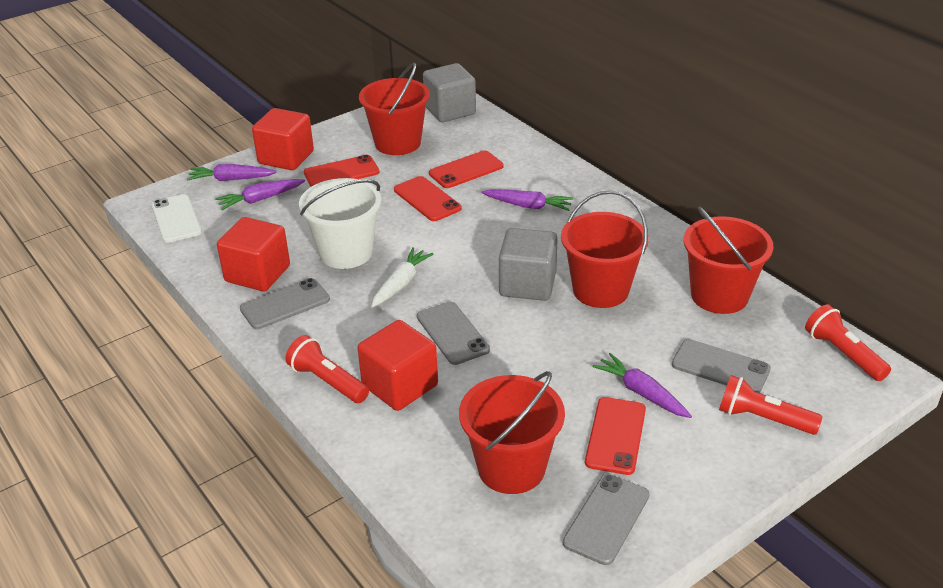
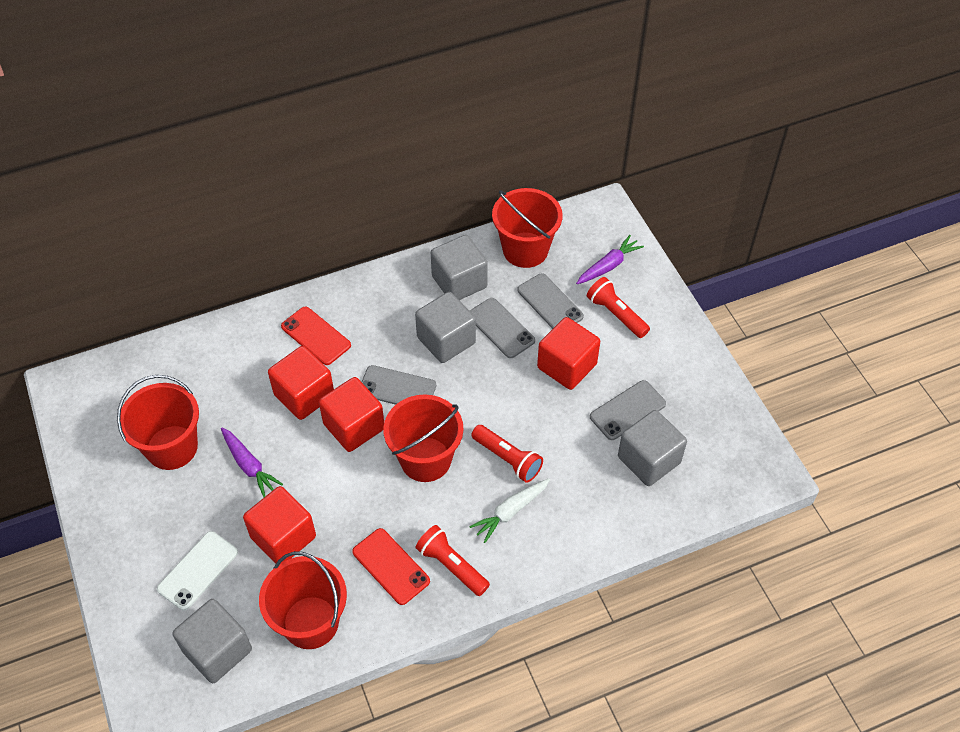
grey cube: [423,63,476,122] [499,228,558,301] = 2 -> [173,599,252,683] [415,292,476,363] [431,235,488,300] [618,410,687,486] = 4
purple carrot: [187,164,277,181] [215,179,305,210] [481,189,573,211] [593,353,692,418] = 4 -> [221,428,283,498] [576,235,644,284] = 2
red cube: [217,217,290,291] [252,108,314,170] [357,320,438,411] = 3 -> [243,486,316,564] [268,346,334,420] [319,377,384,452] [537,317,600,390] = 4
red phone: [304,155,380,187] [394,176,462,221] [429,150,504,188] [585,397,646,475] = 4 -> [281,307,351,365] [352,528,430,605] = 2
white bucket: [299,178,382,269] = 1 -> none = 0

